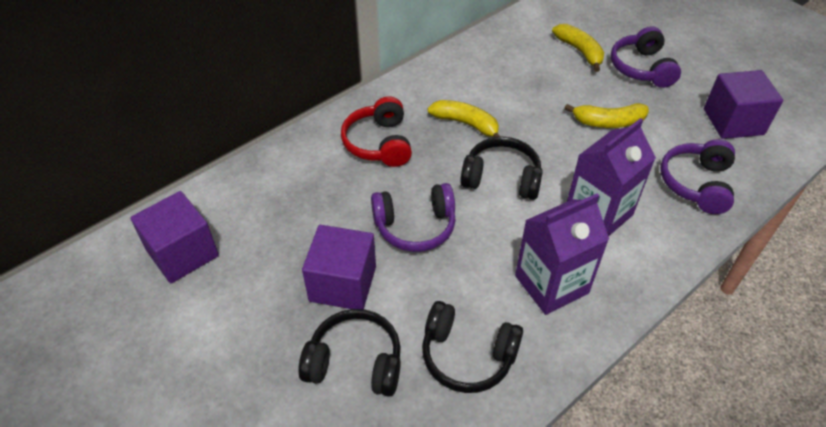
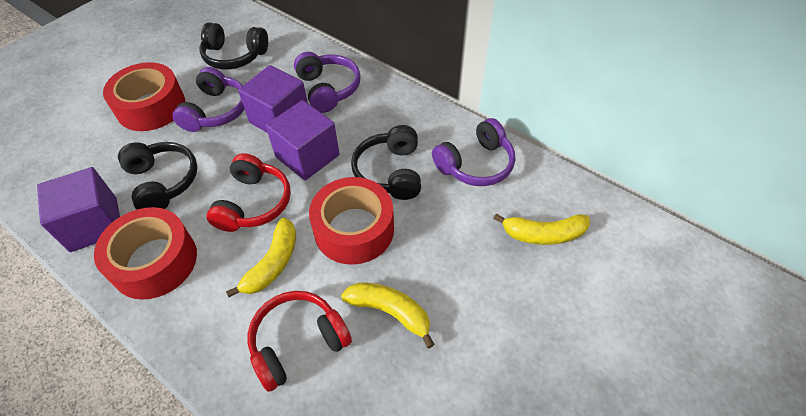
purple carton: [515,193,609,315] [567,118,656,237] = 2 -> none = 0
red headphones: [341,96,412,167] = 1 -> [206,153,291,232] [248,291,352,392] = 2
red tape: none = 0 -> [94,207,197,300] [103,62,185,131] [309,177,394,265] = 3

